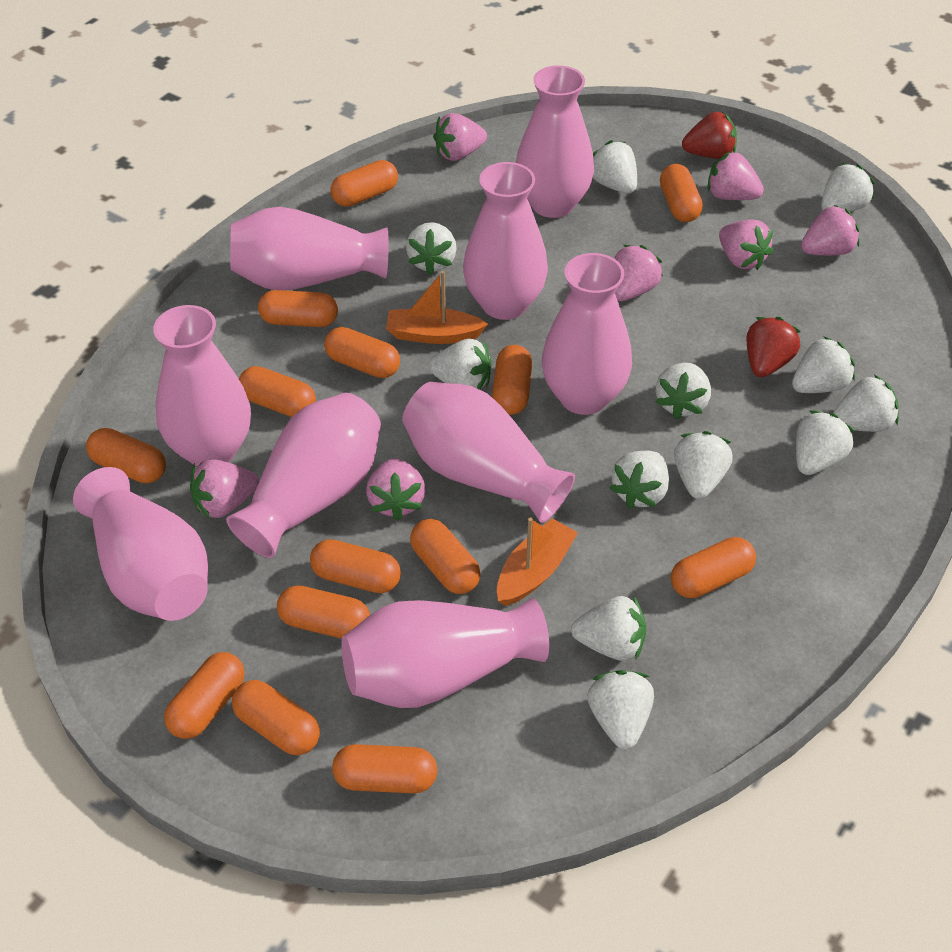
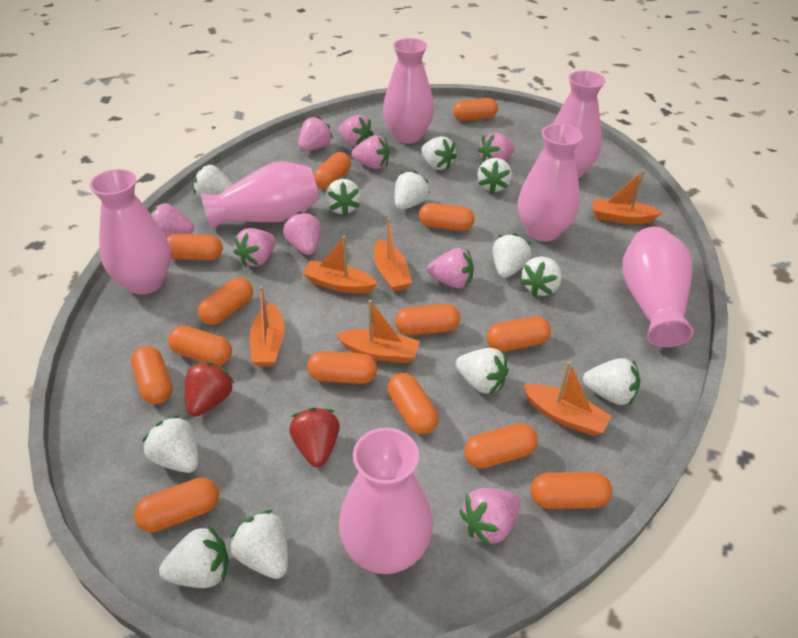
orange boat: [386,271,488,344] [497,517,578,606] = 2 -> [250,286,284,366] [302,236,378,294] [336,300,420,363] [374,218,412,292] [522,361,612,436] [592,170,662,224] = 6
pink strawberry: [190,459,259,519] [366,458,426,521] [433,113,487,161] [614,245,663,301] [707,151,764,200] [719,219,773,270] [801,205,860,256] = 7 -> [150,203,194,237] [234,228,276,267] [283,211,321,255] [298,116,333,151] [338,115,373,147] [352,135,390,169] [427,248,474,288] [459,488,520,546] [478,132,515,162] = 9
pink vase: [73,467,208,621] [153,305,251,466] [226,393,381,558] [230,207,389,290] [341,598,549,708] [402,382,575,523] [463,162,548,320] [516,65,594,218] [542,253,632,415] = 9 -> [89,169,171,294] [201,161,319,230] [339,428,433,574] [383,38,434,143] [518,124,583,242] [553,71,606,179] [622,227,694,347] = 7

